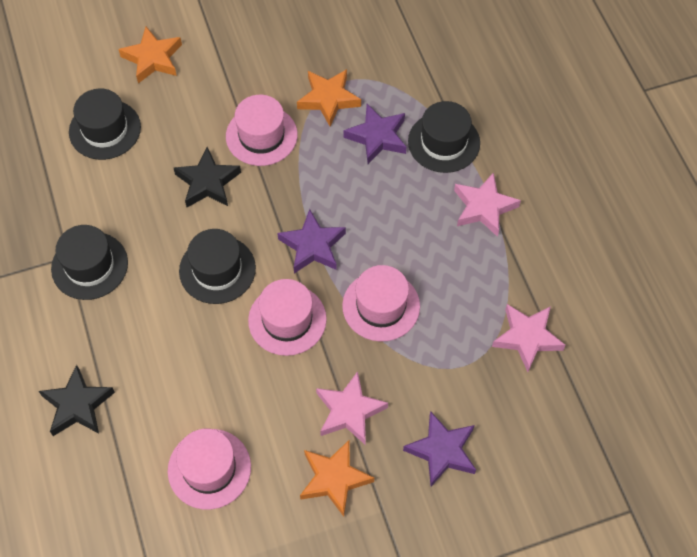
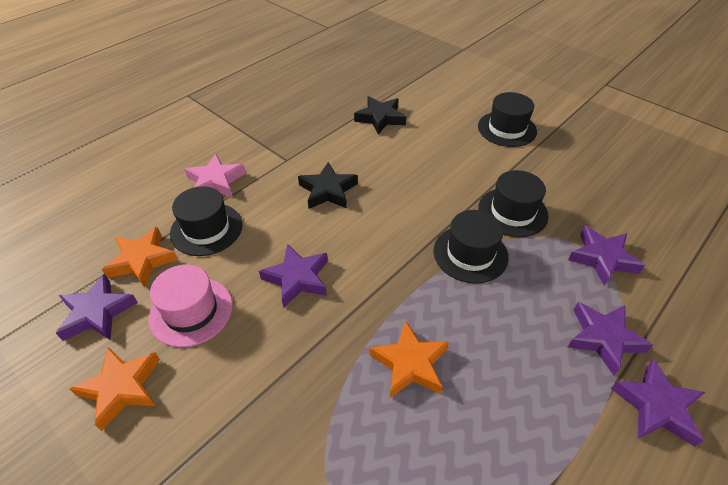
pink hat: [168,429,251,510] [226,95,298,166] [248,279,327,356] [342,265,420,342] = 4 -> [149,264,233,347] = 1
pink star: [316,371,388,445] [454,172,521,237] [492,304,566,372] = 3 -> [184,154,246,197] = 1
purple star: [277,209,346,274] [344,104,406,164] [403,411,476,487] = 3 -> [56,274,138,341] [259,244,328,308] [568,226,645,286] [568,302,653,376] [611,359,705,447] = 5

